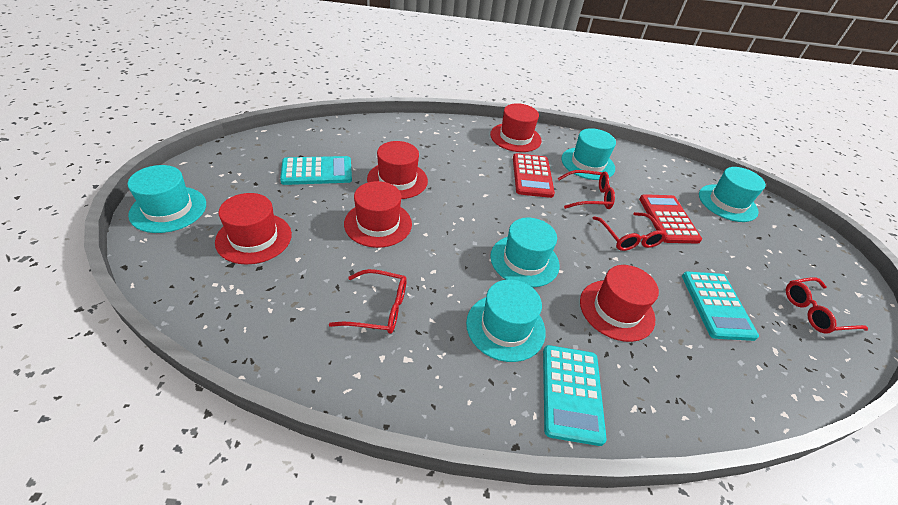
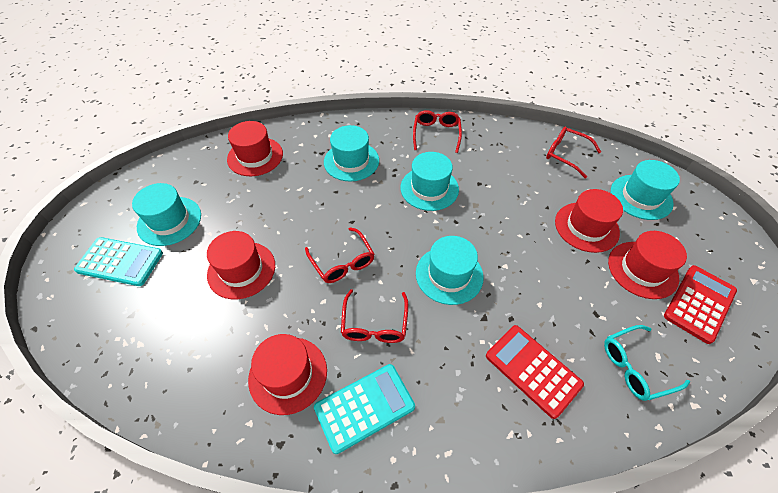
turquoise calculator: [280,156,352,185] [543,345,606,446] [682,271,759,341] = 3 -> [74,237,163,286] [314,364,415,454] = 2
turquoise glasses: none = 0 -> [604,325,690,401] = 1

